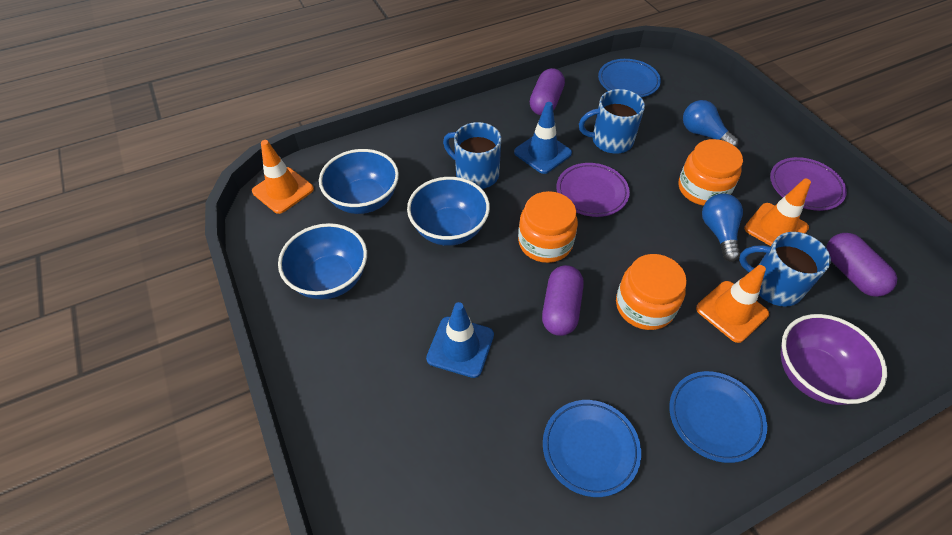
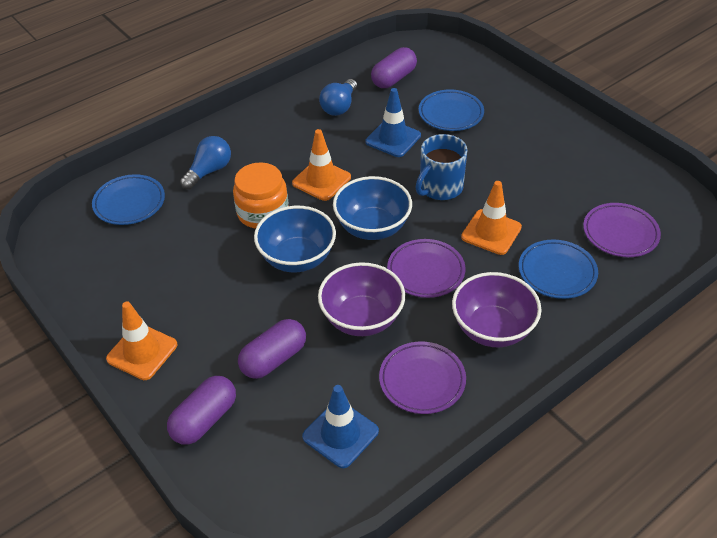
blue bowl: [278,223,367,299] [319,149,399,214] [407,177,490,246] = 3 -> [254,206,336,272] [333,176,412,240] = 2
blue mug: [443,122,501,189] [579,89,645,154] [739,232,831,307] = 3 -> [415,134,467,200] = 1
orange jar: [518,191,578,263] [616,254,687,330] [678,139,743,206] = 3 -> [233,162,288,229] = 1
purple bowl: [781,314,887,405] = 1 -> [318,262,405,336] [452,272,542,347] = 2
purple plate: [556,163,630,217] [770,157,847,211] = 2 -> [379,341,466,414] [387,239,466,298] [583,203,661,257] = 3

